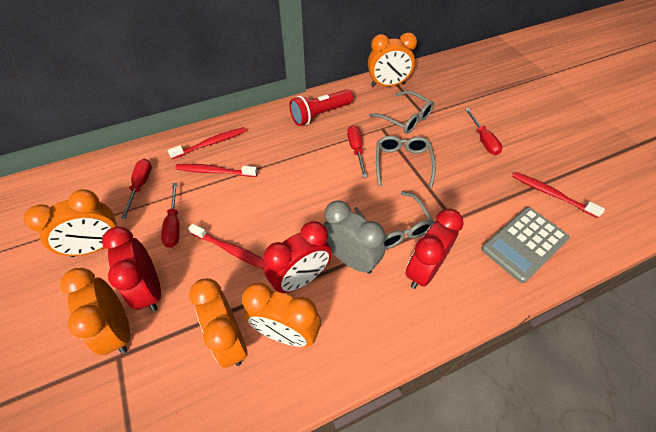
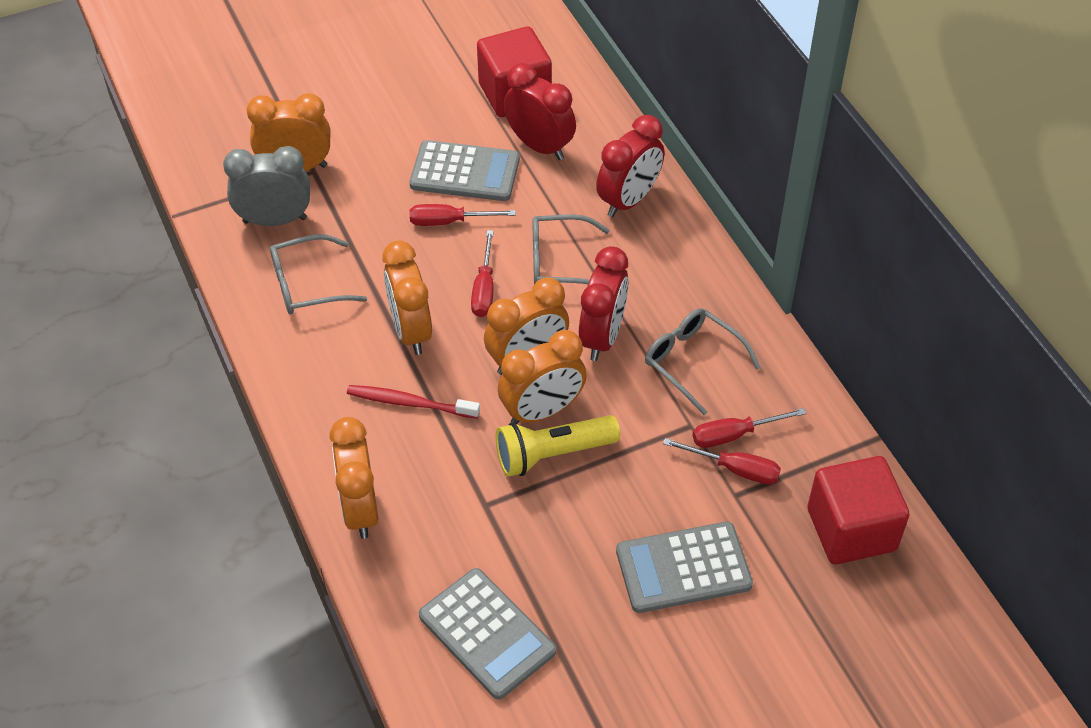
grey calculator: [481,207,569,283] = 1 -> [410,140,520,201] [419,568,556,699] [616,522,753,613] = 3
red cube: none = 0 -> [477,26,552,117] [808,456,910,564] = 2
red flashlight: [289,89,353,126] = 1 -> none = 0
red toothbrush: [168,127,246,159] [175,164,257,177] [188,224,265,269] [512,172,605,218] = 4 -> [347,385,480,419] = 1
yellow flashlight: none = 0 -> [496,415,620,477] = 1

